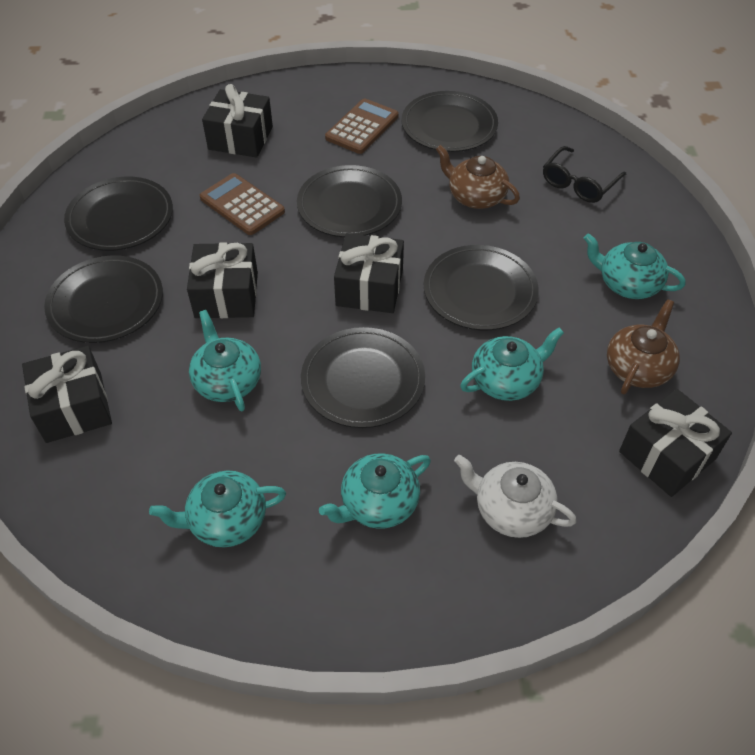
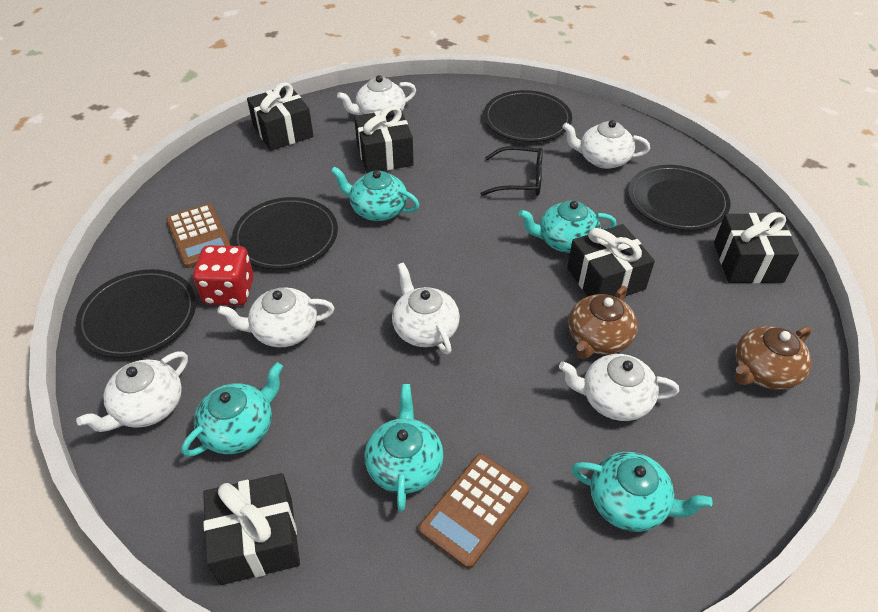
black plate: [44,255,163,343] [64,177,173,251] [297,165,402,237] [301,327,425,428] [402,91,498,152] [424,245,539,330] = 6 -> [76,269,196,358] [232,197,338,270] [484,90,572,142] [628,165,731,231] = 4
red dice: none = 0 -> [193,245,254,306] = 1
white teapot: [454,455,577,538] = 1 -> [76,351,188,432] [217,288,334,347] [337,75,416,115] [392,262,460,354] [559,354,679,421] [562,120,650,169] = 6

